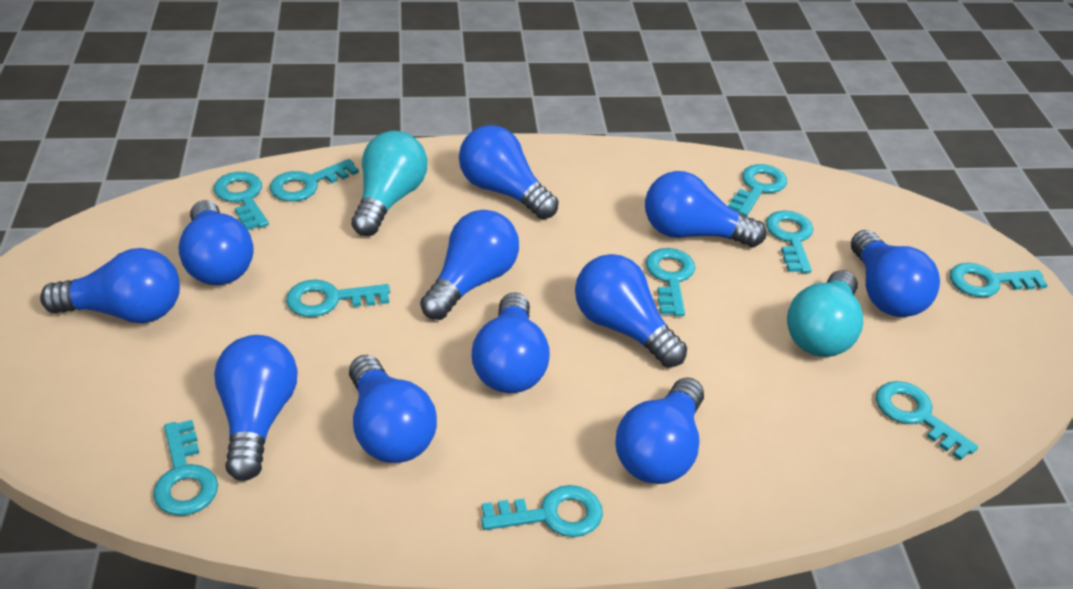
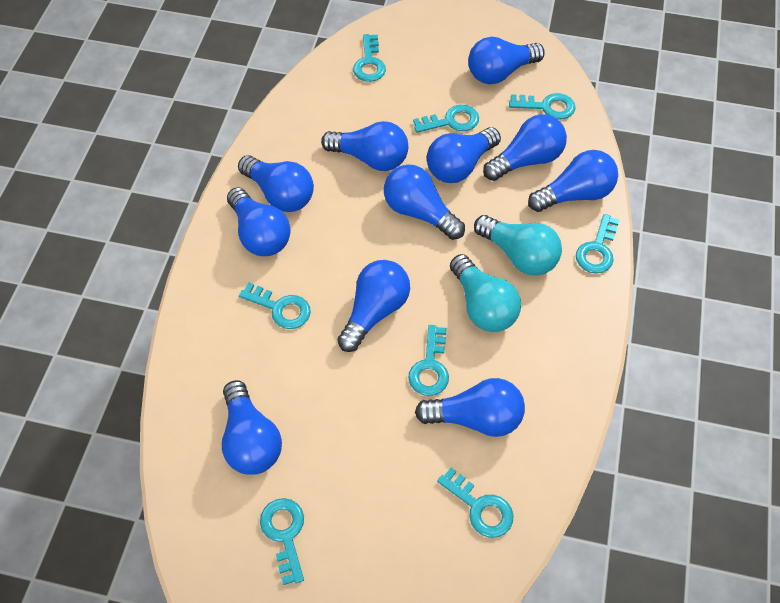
turquoise key: [153,420,218,516] [214,172,269,230] [270,159,359,202] [286,279,390,317] [481,485,603,537] [646,248,695,316] [728,164,787,216] [766,210,813,273] [876,381,978,461] [950,263,1048,297] = 10 -> [239,282,311,329] [260,498,304,585] [353,34,386,82] [408,325,449,396] [413,105,479,133] [437,467,514,538] [509,93,575,120] [576,214,620,274] = 8

